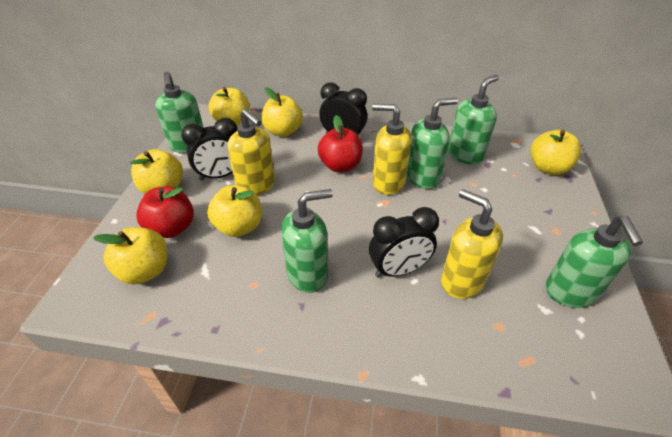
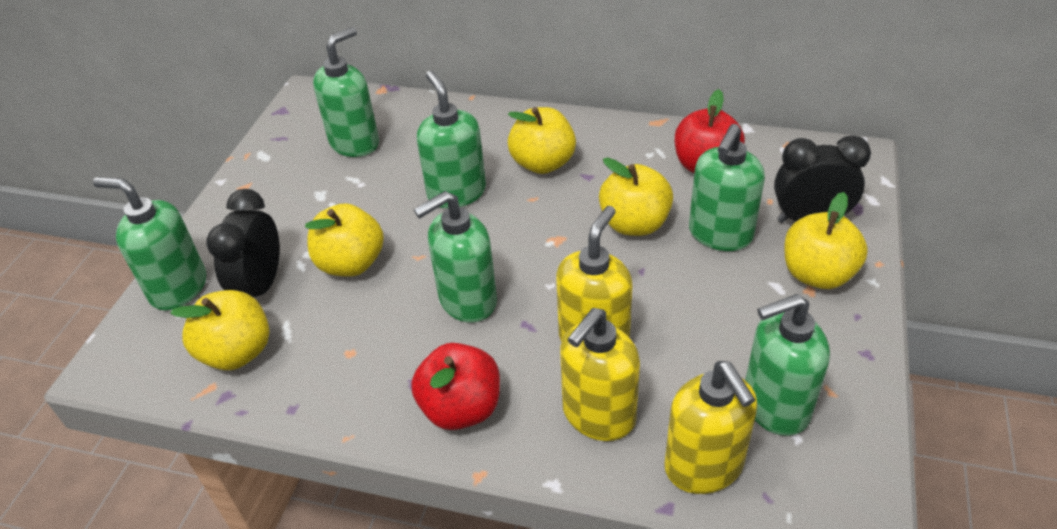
black clock: [181,118,237,180] [319,82,367,135] [369,207,439,278] = 3 -> [206,189,280,298] [774,135,871,223] = 2
green soap dispenser: [155,72,204,153] [281,189,333,293] [407,98,458,189] [448,75,499,165] [546,216,643,308] = 5 -> [93,177,206,310] [313,27,379,157] [414,191,497,323] [417,71,486,208] [689,124,765,251] [745,294,830,436] = 6
yellow apple: [93,227,167,285] [130,149,183,194] [207,185,262,237] [208,87,249,126] [261,87,303,137] [531,130,581,175] = 6 -> [170,290,269,370] [305,203,384,277] [508,107,576,174] [599,158,673,236] [784,192,868,289] = 5

